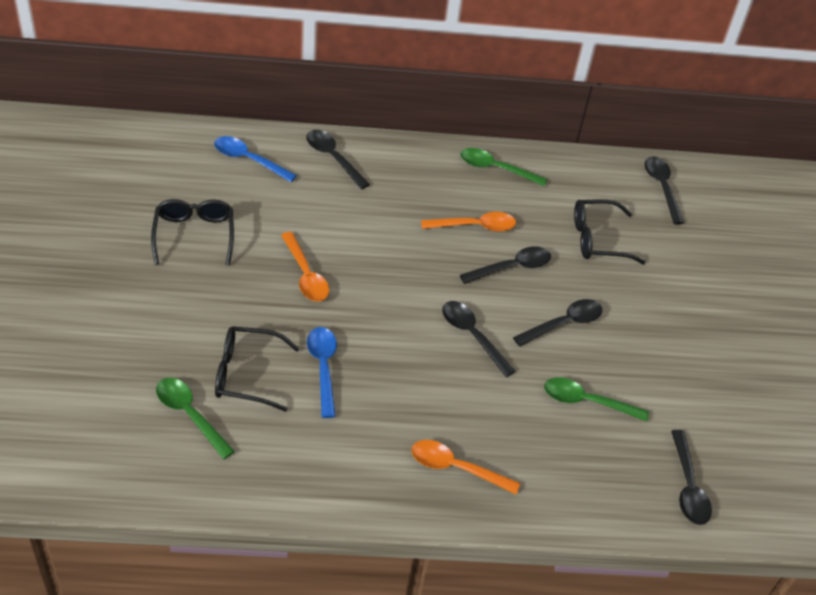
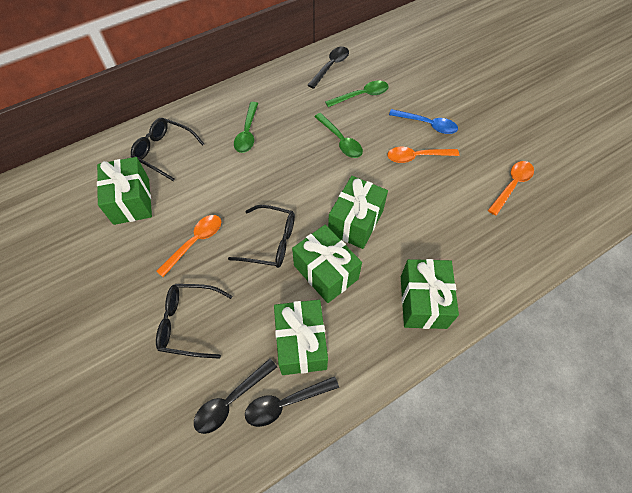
black spoon: [307,130,370,189] [442,301,516,377] [460,246,551,284] [513,299,602,347] [645,156,684,225] [671,430,712,525] = 6 -> [194,359,277,434] [245,376,339,427] [308,47,349,89] = 3
blue spoon: [214,136,297,182] [307,327,337,418] = 2 -> [389,109,458,134] = 1
green gift: none = 0 -> [97,157,152,225] [274,300,328,375] [292,225,362,303] [328,176,388,249] [401,259,459,329] = 5

